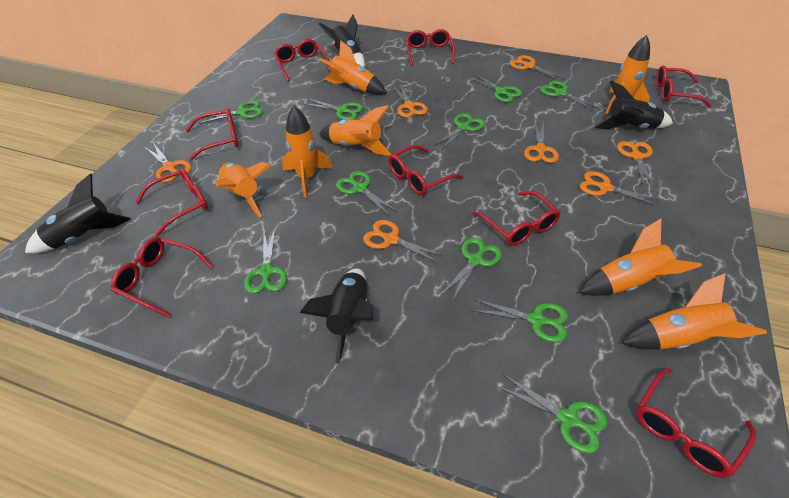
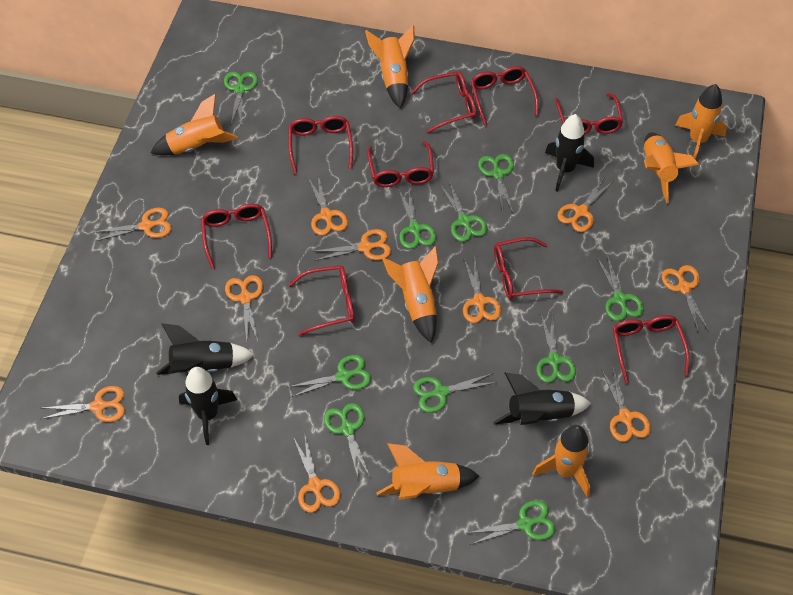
orange scissors: [144,143,192,182] [363,220,445,263] [392,84,428,117] [510,55,565,81] [524,121,559,163] [580,171,660,206] [617,141,654,187] = 7 -> [41,386,125,422] [95,207,171,241] [225,275,263,341] [293,433,340,513] [308,176,348,236] [314,229,391,261] [463,255,501,323] [557,176,613,232] [601,366,651,442] [662,265,709,333] = 10

